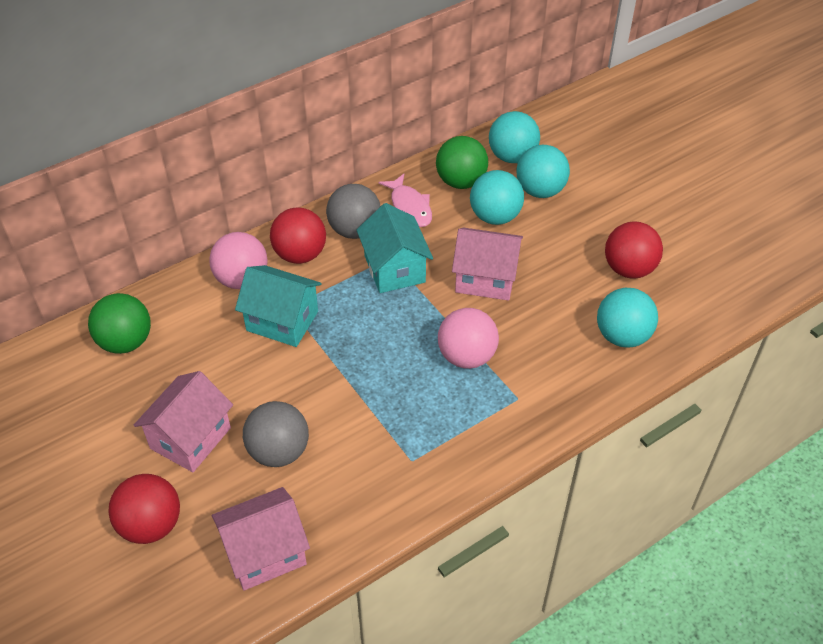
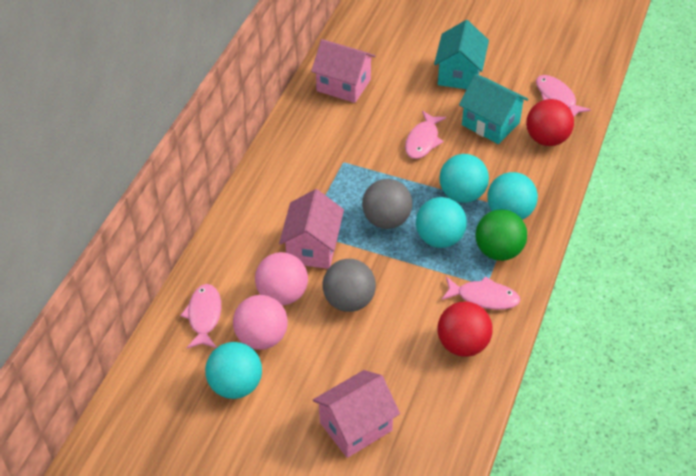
green ball: [88,293,151,354] [436,136,488,189] = 2 -> [475,209,527,261] = 1
pink fish: [379,174,432,227] = 1 -> [180,284,221,348] [405,111,446,159] [442,276,521,310] [536,75,591,117] = 4
red ball: [108,474,180,544] [270,207,326,264] [605,222,663,278] = 3 -> [437,302,493,357] [526,99,574,146] = 2

